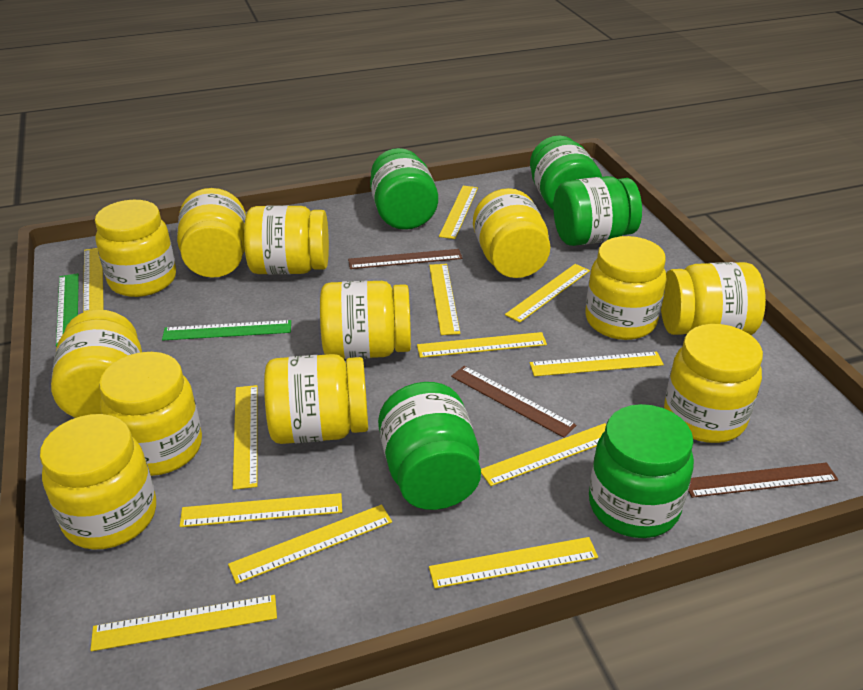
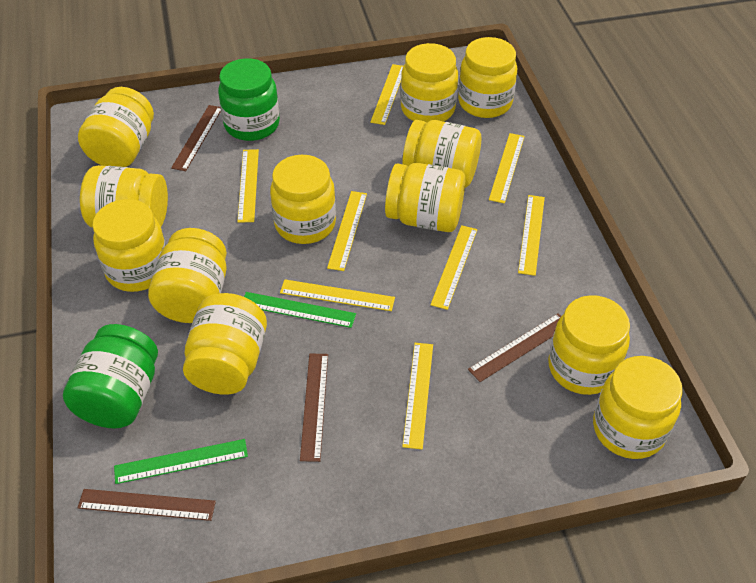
brown ruler: [348,249,462,269] [451,366,576,438] [688,462,838,498] = 3 -> [77,489,216,521] [171,105,221,171] [300,354,328,462] [468,313,561,382] = 4
green jar: [370,148,438,230] [378,382,481,510] [530,135,602,209] [553,176,642,246] [589,404,694,538] = 5 -> [63,324,158,428] [218,58,280,141] = 2
yellow ruler: [83,248,104,313] [90,595,277,651] [180,493,342,527] [228,504,392,584] [233,385,258,490] [417,332,547,358] [429,264,460,335] [429,537,598,589] [439,186,478,239] [481,423,606,486] [505,264,590,323] [530,352,664,376] = 12 -> [237,149,259,223] [280,279,395,311] [327,191,367,271] [370,64,403,125] [402,343,433,449] [430,225,478,310] [489,133,525,204] [518,195,545,276] = 8

